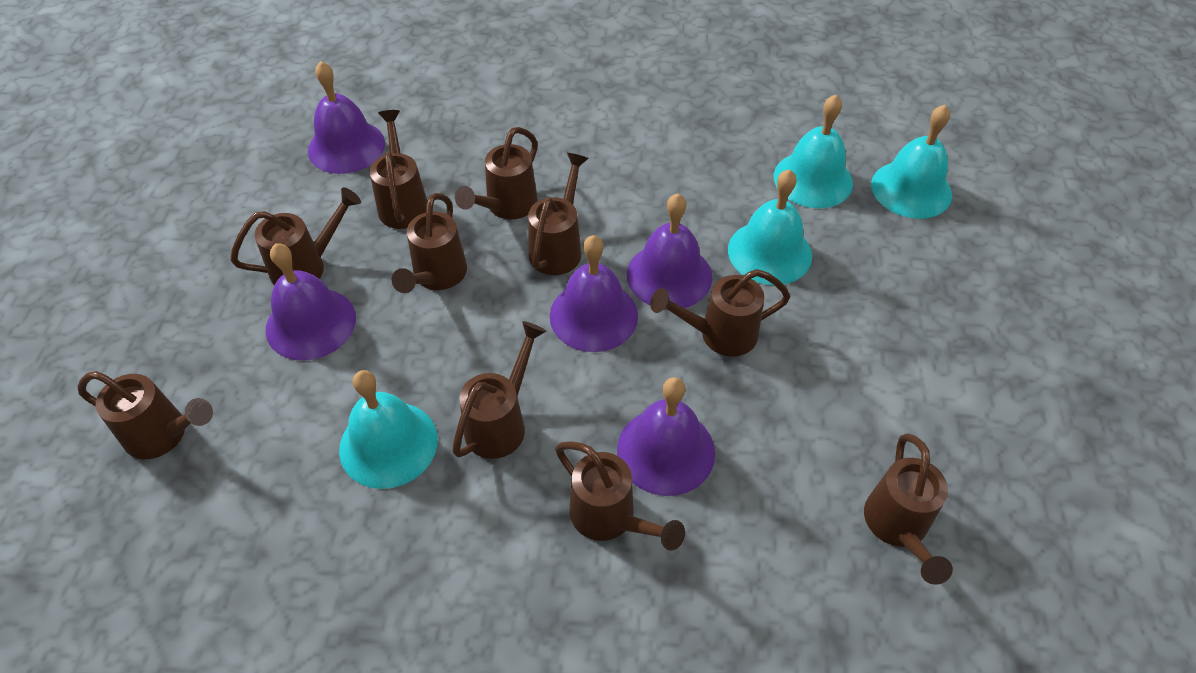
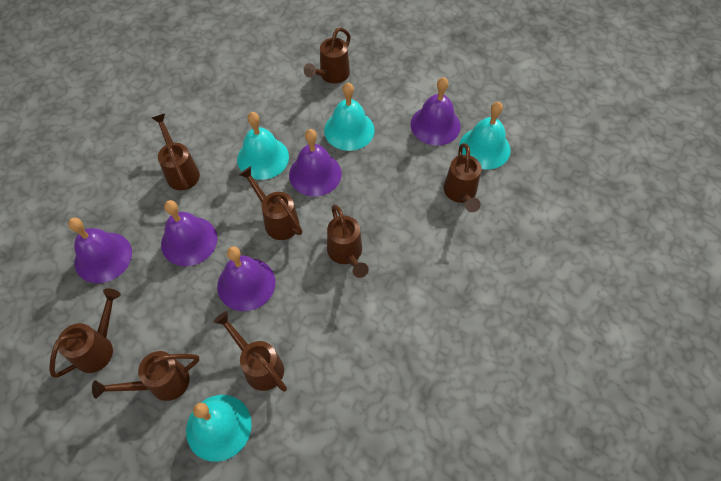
brown watering can: [77,371,213,459] [230,187,361,285] [369,110,427,229] [392,193,467,293] [452,321,546,459] [455,127,538,219] [528,153,589,275] [555,441,685,551] [650,269,791,356] [864,433,953,585] = 10 -> [49,288,121,378] [92,351,199,401] [152,114,200,190] [214,311,287,392] [239,166,302,240] [304,27,351,83] [327,204,369,278] [444,143,481,212] = 8

